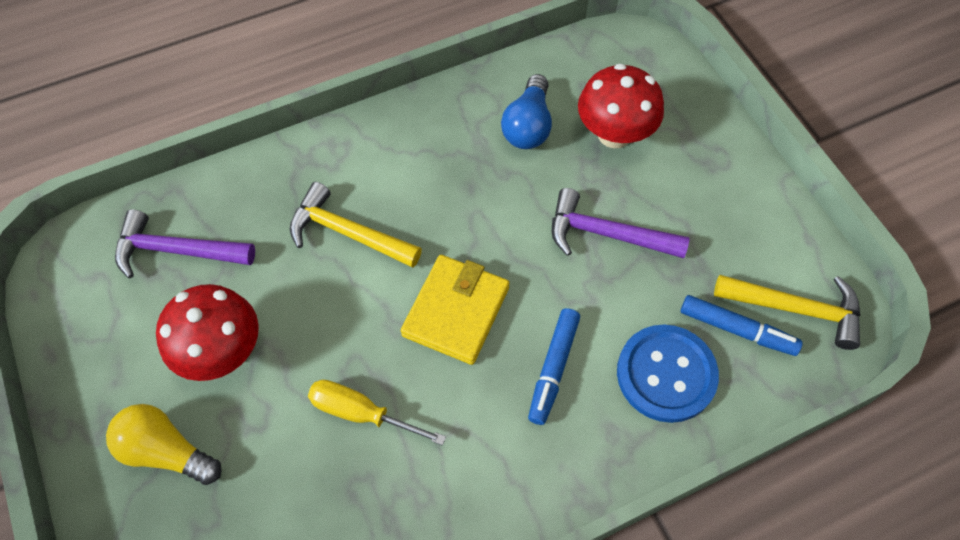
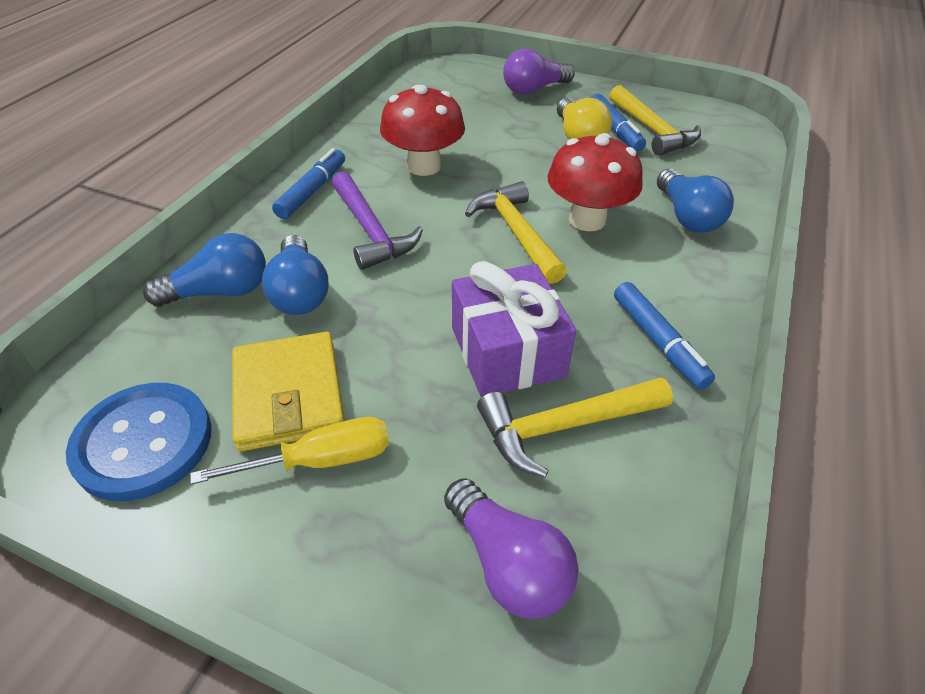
blue light bulb: [501,74,552,149] = 1 -> [143,233,266,307] [262,235,329,315] [657,169,734,233] = 3
blue marker: [528,308,580,425] [681,295,803,356] = 2 -> [272,148,345,219] [591,94,646,151] [614,282,715,389] = 3
purple gift: none = 0 -> [452,261,576,397] = 1
purple hammer: [115,209,255,278] [552,188,690,258] = 2 -> [332,171,423,270] = 1
purple light bulb: none = 0 -> [444,478,579,619] [503,49,575,95] = 2
yellow hammer: [290,182,422,268] [714,275,861,350] = 2 -> [465,181,567,284] [477,378,673,478] [609,85,701,156] = 3

